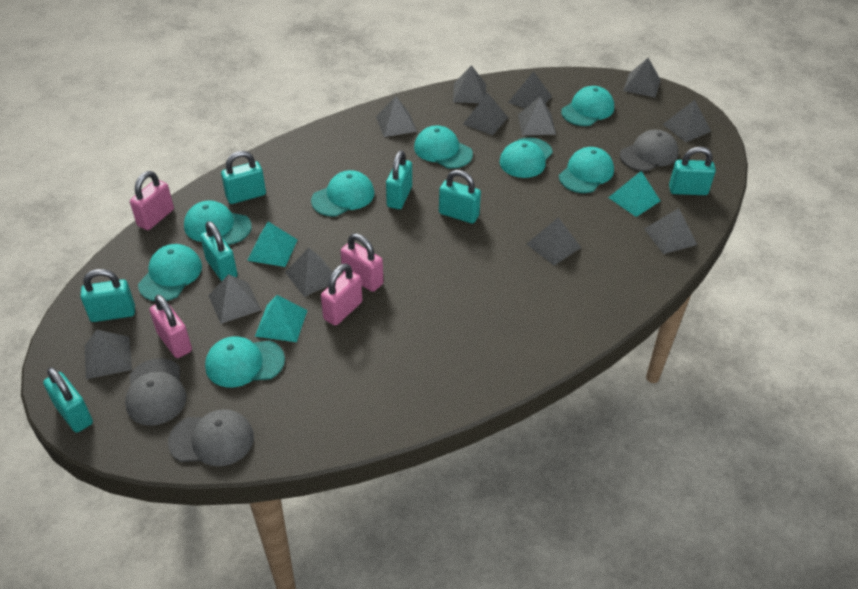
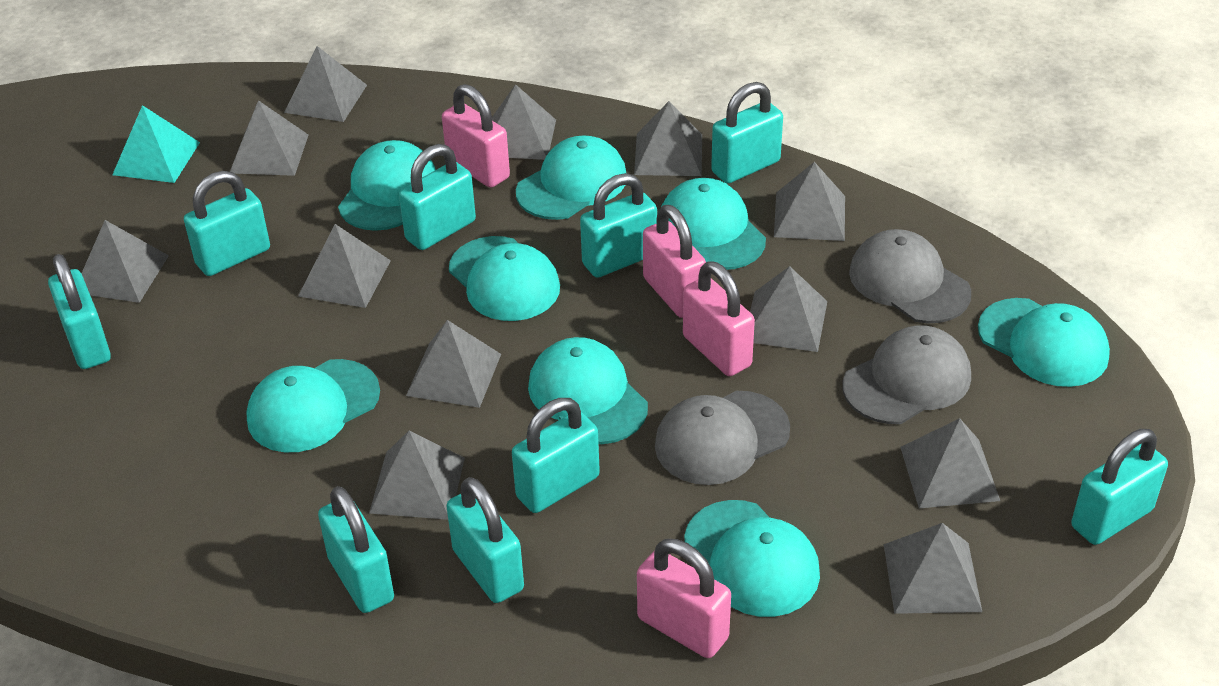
turquoise padlock: [43,367,93,433] [81,269,135,322] [200,221,238,281] [221,151,266,204] [386,150,412,209] [439,170,481,224] [669,146,716,195] = 7 -> [48,254,111,369] [184,171,270,276] [318,486,394,613] [399,144,476,250] [446,477,524,603] [512,398,600,513] [580,173,657,278] [711,82,783,183] [1071,429,1168,545] = 9
turquoise pyramid: [247,222,297,267] [255,295,308,342] [608,171,660,217] = 3 -> [112,105,200,183] = 1

